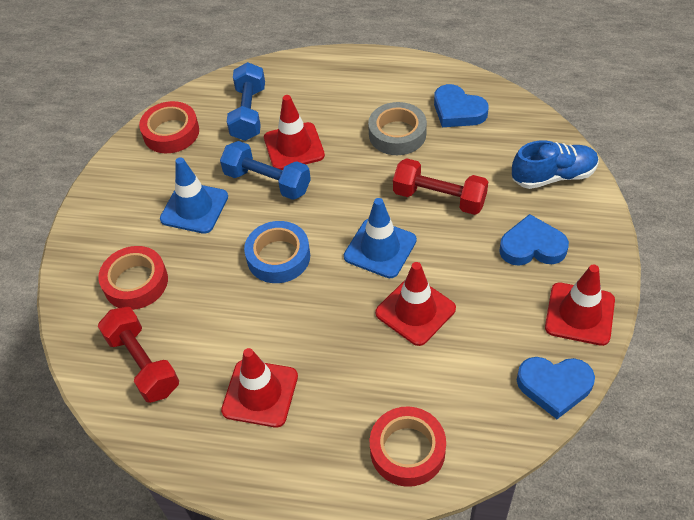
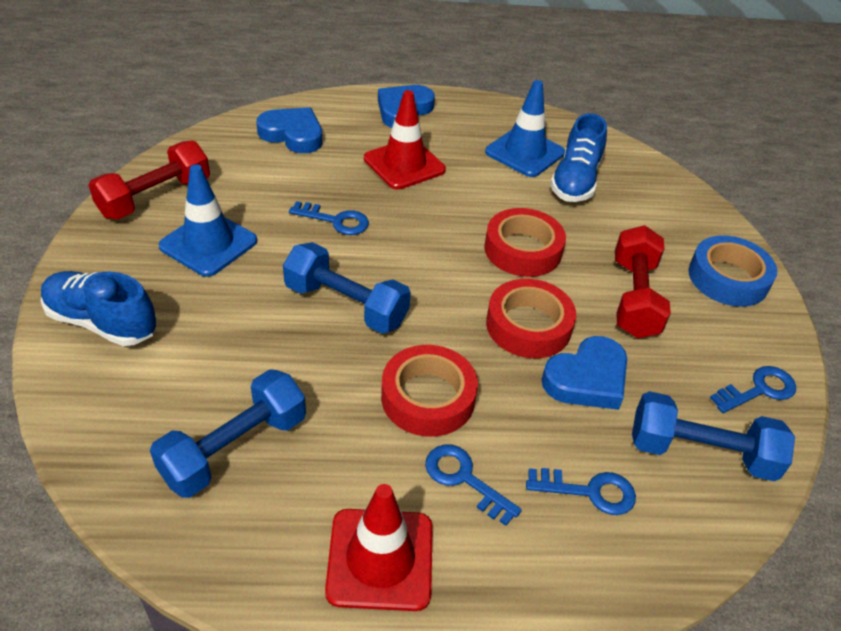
blue dumbbell: [220,141,311,200] [227,62,265,141] = 2 -> [150,369,306,498] [283,242,411,333] [632,391,795,481] = 3
blue key: none = 0 -> [289,201,369,235] [425,445,522,526] [526,468,636,515] [710,366,796,413] = 4
blue shoe: [512,140,598,189] = 1 -> [41,271,157,346] [550,113,607,202] = 2
grey tape: [368,102,427,155] = 1 -> none = 0
red traffic cone: [221,348,298,427] [264,95,325,170] [375,262,456,346] [545,264,615,346] = 4 -> [325,484,433,611] [364,90,446,190] = 2

